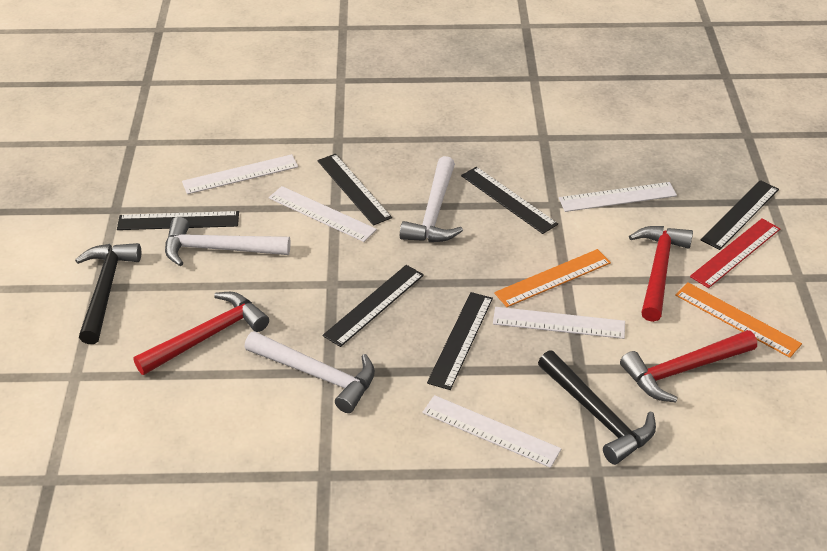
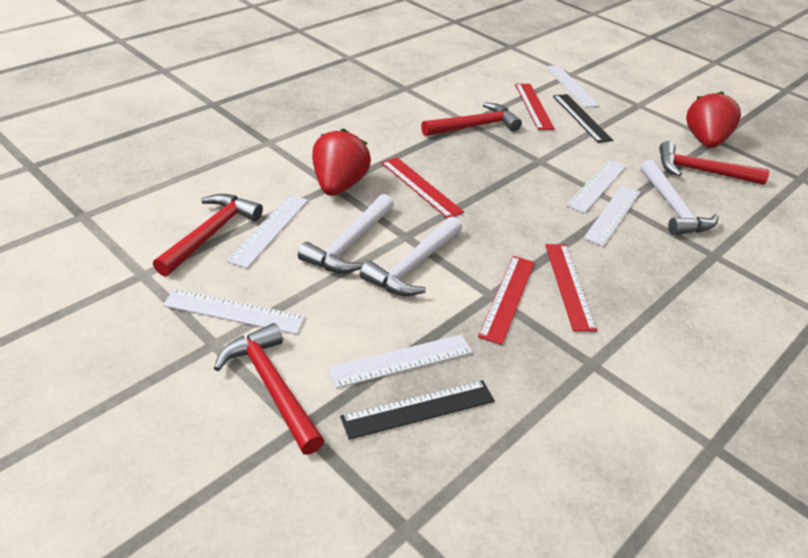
black hammer: [75,243,141,344] [538,350,656,465] = 2 -> none = 0
black ruler: [117,211,239,230] [317,154,392,226] [323,265,424,347] [427,292,493,390] [461,167,558,234] [701,180,779,250] = 6 -> [340,380,495,440] [553,94,613,143] = 2
orange ruler: [494,249,611,307] [675,282,802,358] = 2 -> none = 0
red hammer: [133,292,269,375] [620,330,757,403] [629,226,693,322] = 3 -> [153,194,263,276] [214,323,325,454] [421,102,522,136] [659,141,769,185] = 4
red ruler: [690,218,780,288] = 1 -> [381,157,464,219] [478,256,535,345] [515,84,555,130] [545,244,597,332] = 4
red strawberry: none = 0 -> [312,128,371,196] [686,91,741,148] = 2
white ruler: [182,154,298,194] [269,186,377,242] [422,395,561,468] [493,307,625,339] [559,182,677,212] = 5 -> [163,289,305,335] [226,194,308,268] [328,334,473,388] [545,65,599,108] [566,159,626,213] [584,185,641,247] = 6

